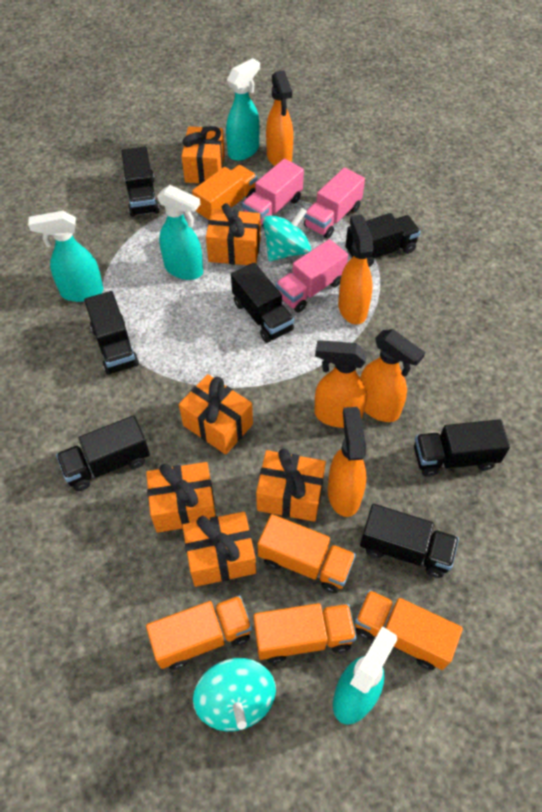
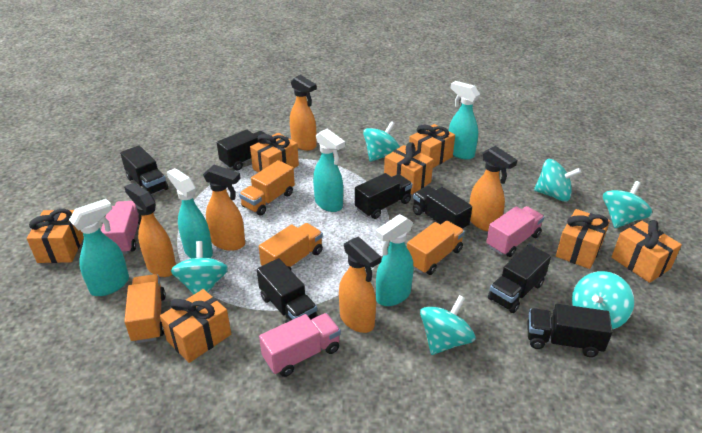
orange gift: [146,462,216,533] [179,374,253,455] [182,126,225,184] [182,512,256,587] [206,203,261,265] [256,449,326,522] = 6 -> [27,209,84,263] [160,289,231,363] [250,133,299,172] [384,142,434,195] [409,124,455,168] [556,209,610,269] [612,220,682,283] = 7
orange truck: [146,595,252,670] [192,165,257,222] [254,603,356,663] [258,514,356,593] [355,590,463,670] = 5 -> [124,274,166,343] [239,160,295,215] [259,223,323,270] [407,221,465,275] = 4
turquoise spinning top: [193,658,276,731] [263,208,311,261] = 2 -> [171,241,228,294] [363,121,400,162] [420,295,476,355] [534,159,581,202] [572,271,634,329] [603,181,652,228] = 6
turquoise spray bottle: [28,211,104,302] [157,185,203,280] [226,58,260,161] [333,626,397,725] = 4 -> [69,199,129,296] [167,168,213,259] [313,129,345,212] [376,214,413,306] [449,81,480,160] = 5

